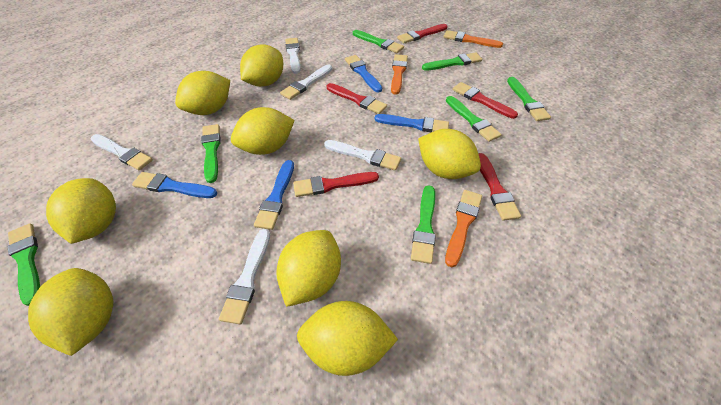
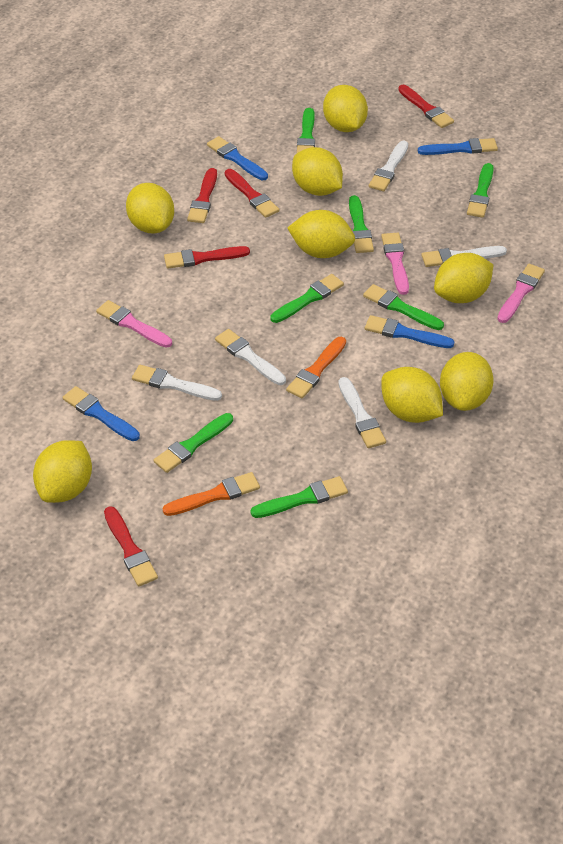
orange brush: [391,54,408,95] [443,30,503,48] [445,190,482,267] = 3 -> [163,472,260,516] [286,337,346,399] = 2
pink brush: none = 0 -> [96,300,172,348] [381,233,409,295] [497,264,545,323] = 3

